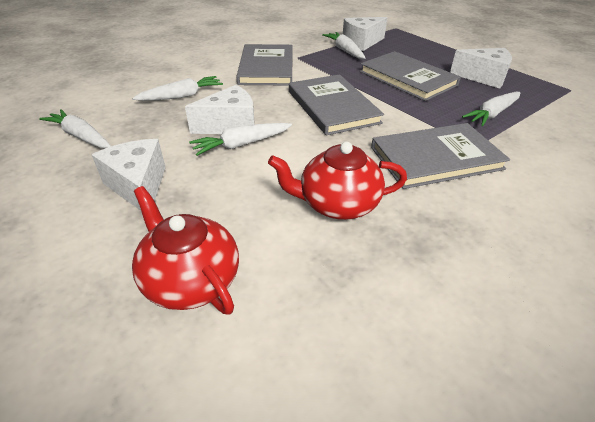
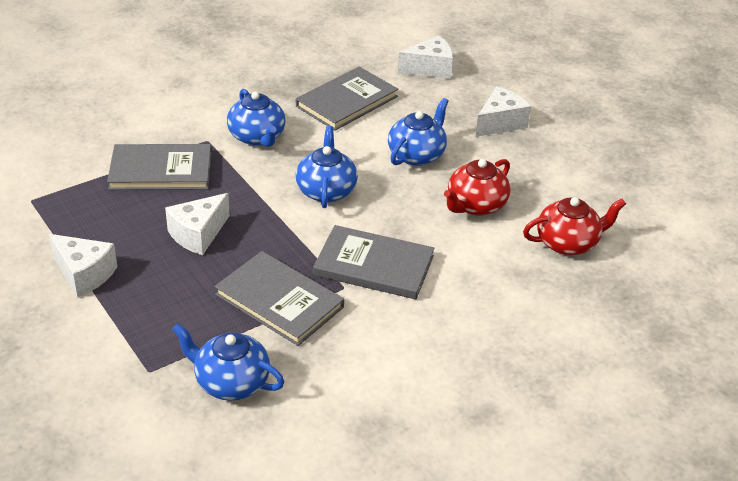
blue teapot: none = 0 -> [172,323,285,401] [227,89,286,147] [296,125,358,208] [388,98,449,166] = 4
white carrot: [39,109,111,148] [132,76,223,101] [189,123,292,156] [322,32,366,59] [462,92,521,126] = 5 -> none = 0

